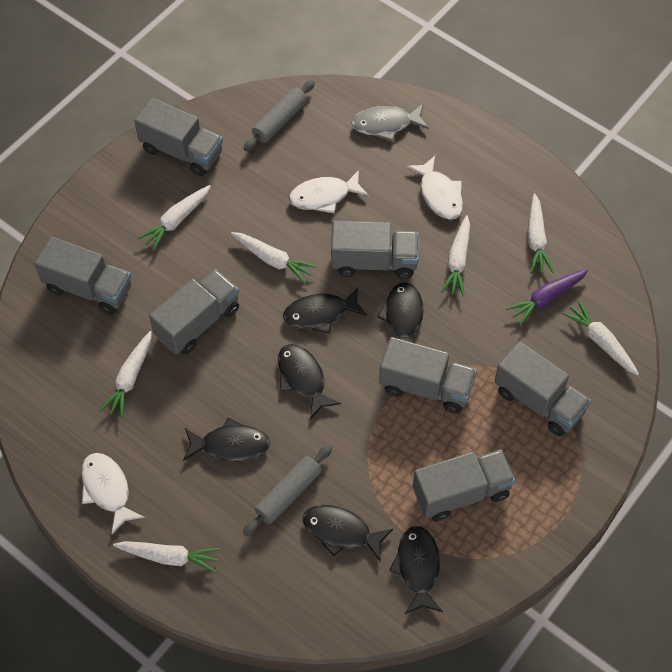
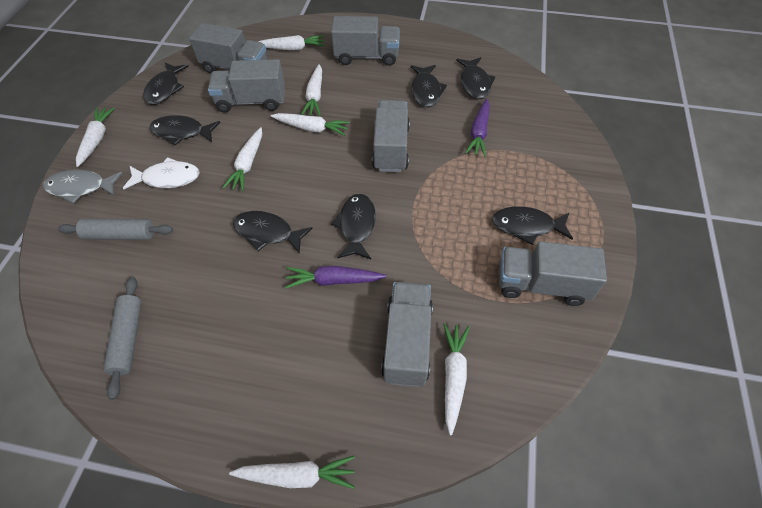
black fish: [183,418,270,462] [278,344,341,419] [283,287,367,334] [302,505,393,562] [377,282,424,342] [389,526,443,614] = 6 -> [143,62,189,105] [149,115,220,145] [233,211,313,254] [331,194,376,259] [410,65,447,107] [456,57,495,99] [492,206,573,245] = 7
grey truck: [35,237,131,315] [134,98,223,176] [149,269,239,354] [331,221,419,279] [379,337,477,413] [413,450,515,522] [494,341,591,436] = 7 -> [189,23,267,73] [208,59,285,113] [331,16,400,66] [372,100,410,172] [381,282,433,387] [499,241,607,306] = 6
purple carrot: [506,269,588,326] = 1 -> [285,266,386,288] [465,99,490,157] = 2
white fish: [81,453,145,534] [289,170,369,213] [407,156,463,220] = 3 -> [123,157,200,190] = 1

